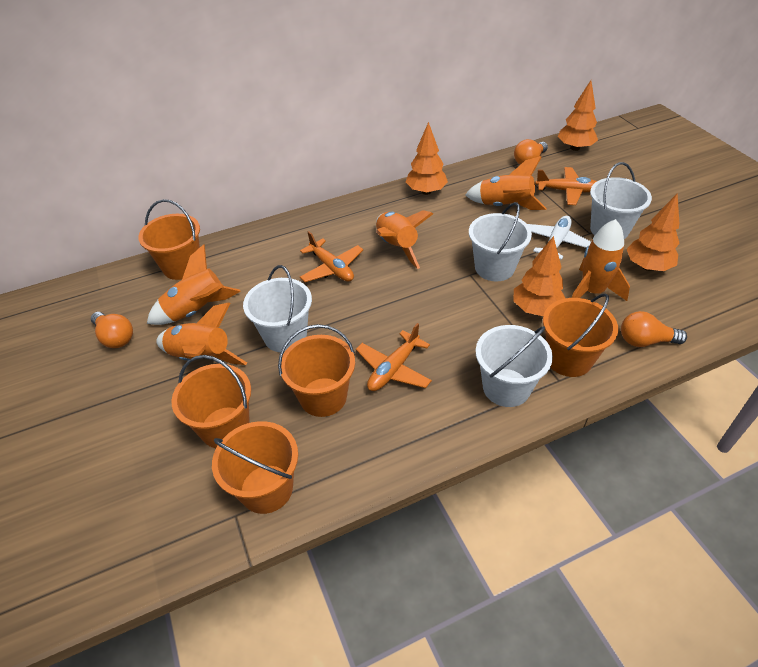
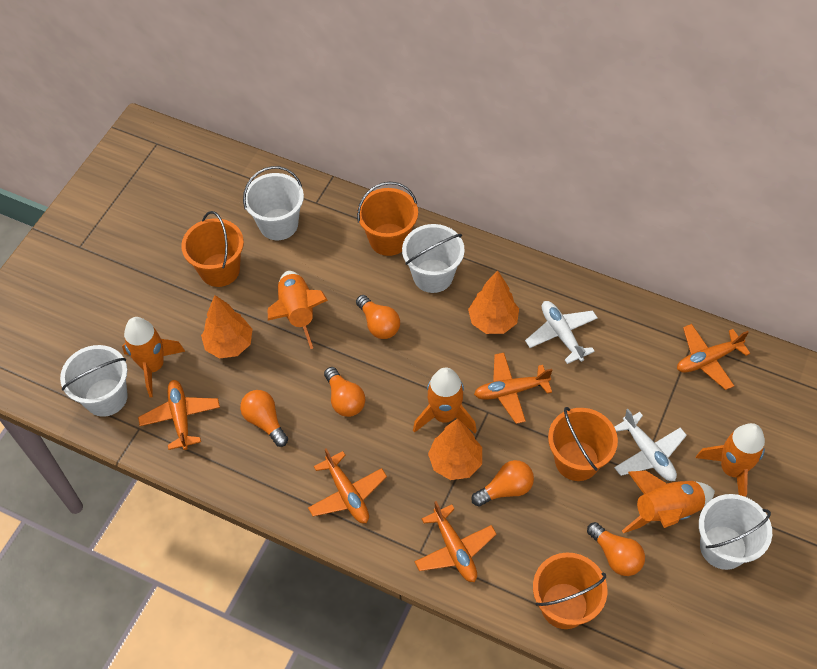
orange bucket: [138,199,200,280] [171,355,251,448] [212,421,298,514] [278,324,355,417] [543,293,618,377] = 5 -> [181,211,244,287] [357,181,418,256] [533,553,608,629] [548,407,618,481] = 4
orange light bulb: [91,312,133,348] [514,139,548,165] [621,311,687,347] = 3 -> [240,390,288,447] [324,367,365,417] [356,295,400,339] [471,460,534,507] [587,522,645,576] = 5
orange plane: [300,231,363,282] [356,323,432,391] [535,167,597,205] = 3 -> [138,380,220,450] [308,448,387,523] [414,501,497,582] [474,353,553,424] [677,324,750,390] = 5
orange tree: [406,122,448,195] [513,236,565,316] [558,80,598,151] [627,193,680,271] = 4 -> [201,295,253,359] [428,418,482,480] [468,271,519,334] = 3
white plane: [527,216,591,260] = 1 -> [525,301,598,364] [614,409,687,481] = 2

